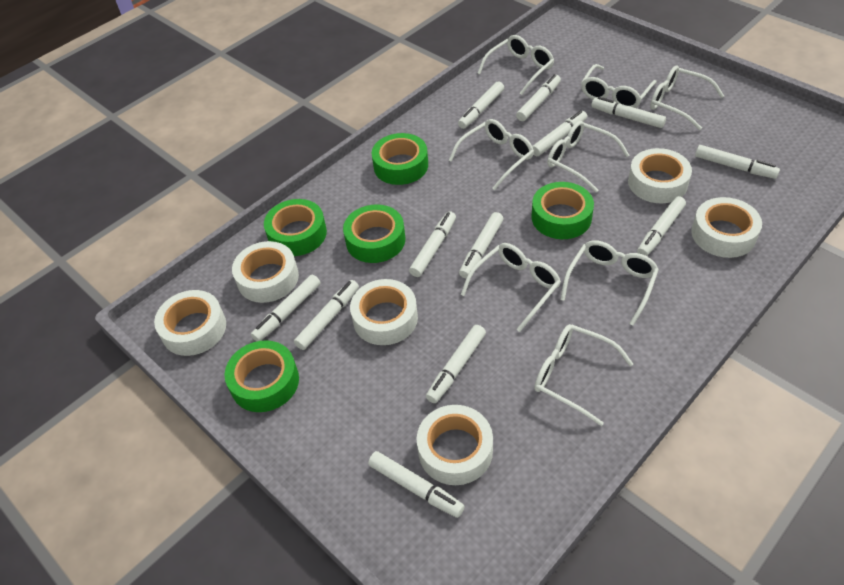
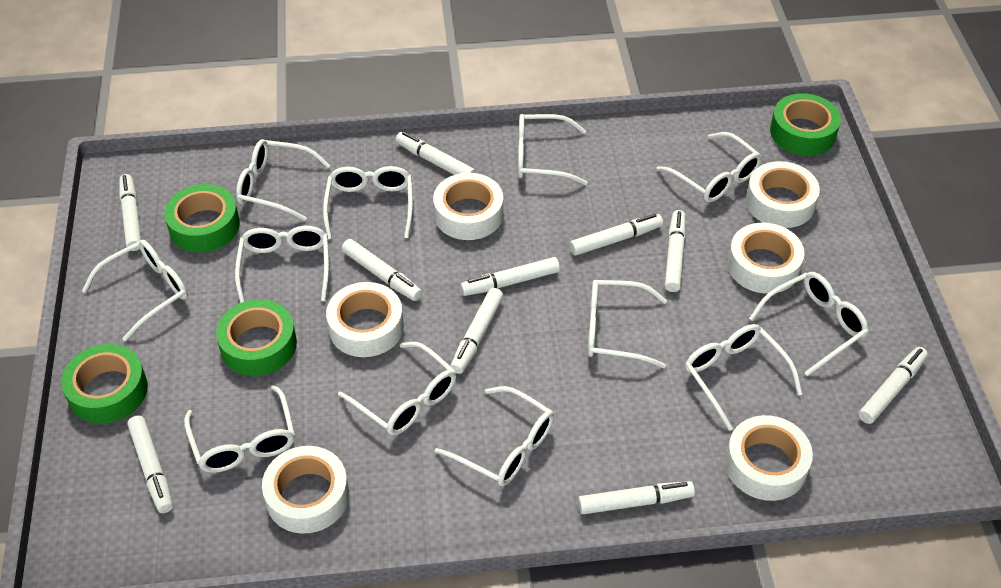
green tape: [225,340,299,412] [264,199,327,256] [343,204,405,263] [372,133,428,185] [531,182,594,239] = 5 -> [61,344,148,424] [164,184,240,252] [216,299,297,376] [770,93,841,156] = 4
white glasses: [449,119,534,190] [461,243,561,332] [477,35,554,95] [534,324,633,426] [547,121,630,192] [560,240,659,326] [581,64,657,108] [650,65,724,130] = 8 -> [82,240,188,341] [184,385,295,473] [235,226,329,303] [236,139,330,221] [323,166,413,239] [338,342,456,435] [435,386,554,486] [518,114,587,185] [588,280,667,368] [656,132,762,202] [685,324,802,431] [749,272,869,376] = 12
white marker: [251,275,321,341] [294,280,359,350] [368,451,464,518] [409,211,456,277] [426,325,486,403] [458,81,504,129] [459,212,504,278] [516,74,561,121] [532,110,587,156] [591,97,666,128] [637,196,686,256] [695,145,780,179] = 12 -> [119,174,142,251] [127,416,173,513] [342,239,422,301] [396,132,476,175] [451,288,504,374] [460,257,560,296] [570,214,663,256] [578,481,695,514] [665,210,686,292] [858,347,928,424] = 10

